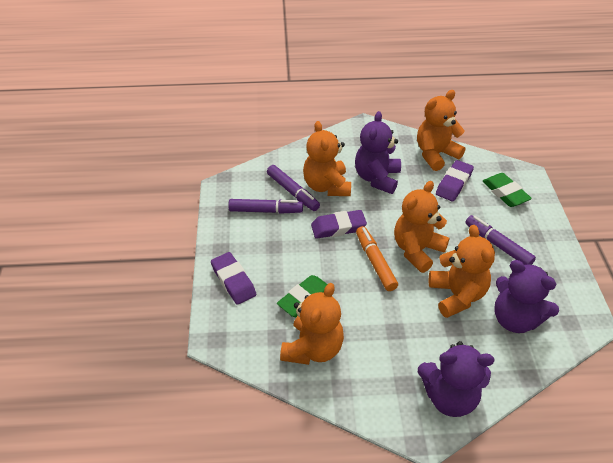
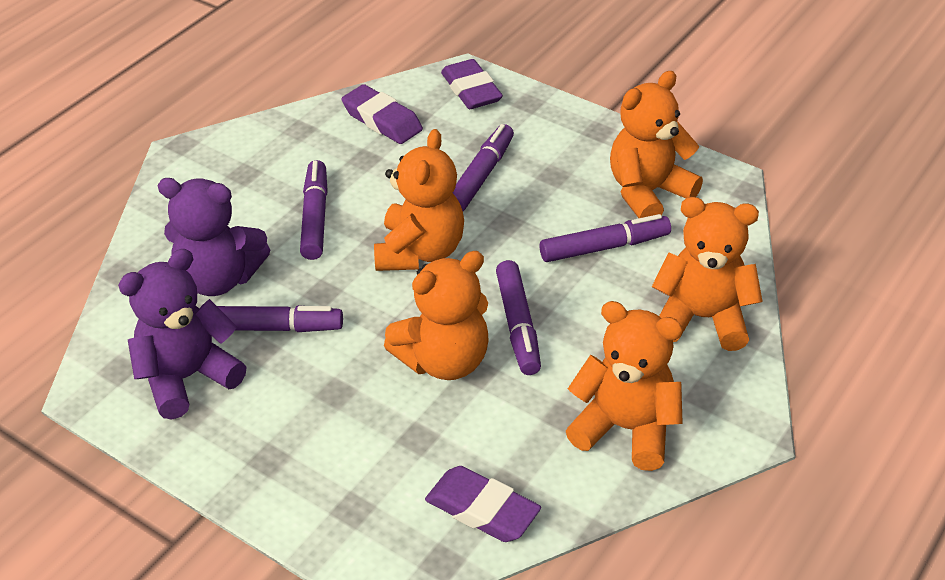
green eraser: [277,275,328,317] [483,173,532,207] = 2 -> none = 0
orange marker: [356,226,398,291] = 1 -> none = 0
purple marker: [228,199,303,214] [267,165,320,211] [465,215,536,265] = 3 -> [217,305,343,332] [300,160,328,260] [453,124,514,211] [496,260,541,375] [540,214,671,262] = 5
purple teddy bear: [355,111,401,194] [418,341,495,417] [494,260,559,333] = 3 -> [118,249,247,419] [158,178,270,296] = 2

